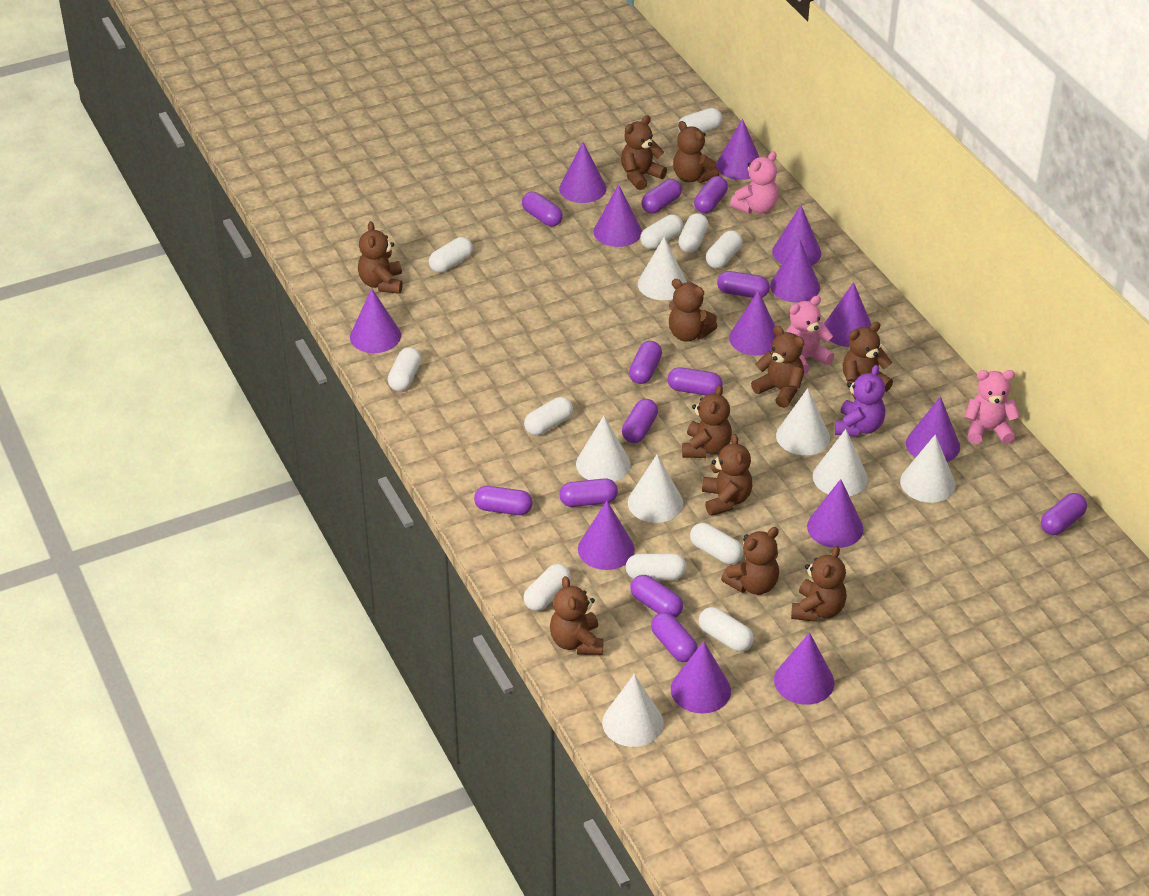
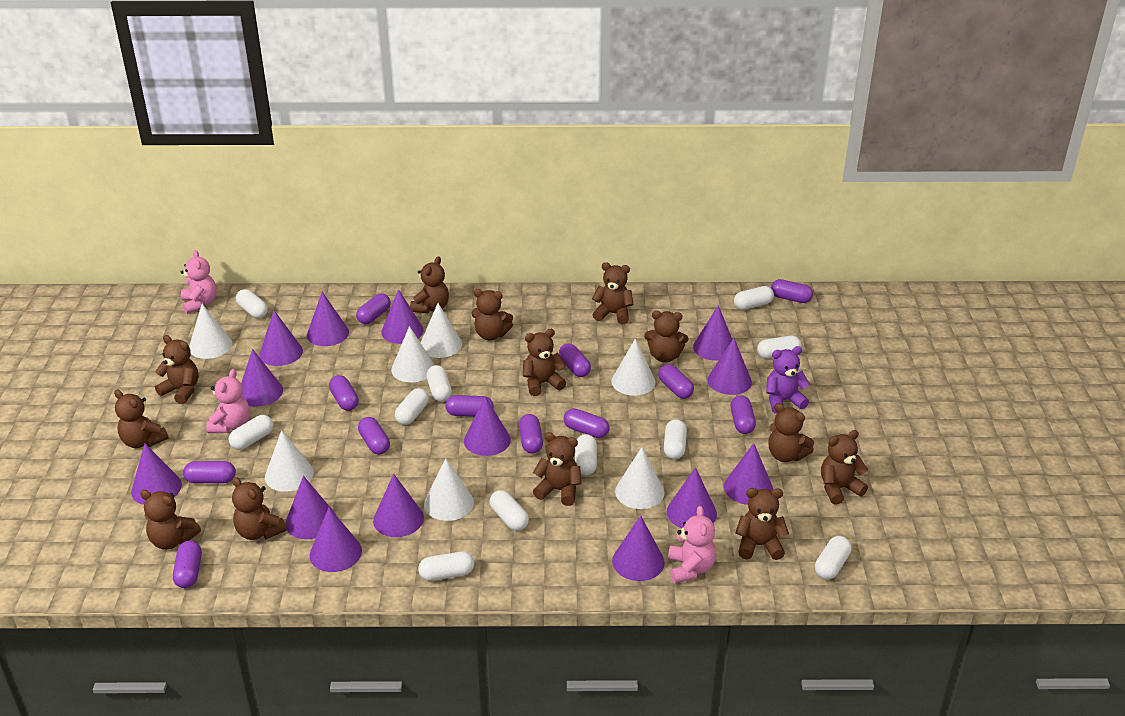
brown teddy bear: [358,221,402,294] [550,576,603,655] [621,115,667,190] [669,279,718,342] [673,121,719,183] [682,385,732,458] [702,434,752,516] [721,527,779,595] [751,326,804,408] [791,546,847,622] [843,321,893,399] = 11 -> [114,390,169,448] [140,490,201,550] [155,335,198,404] [232,477,287,540] [410,256,449,313] [472,289,513,340] [523,329,566,396] [533,432,581,506] [592,262,634,324] [644,310,688,362] [735,488,789,560] [769,403,814,462] [821,430,868,505] = 13
purple cone: [350,288,401,353] [559,142,607,203] [578,501,635,570] [593,184,642,247] [671,641,731,713] [716,119,759,180] [729,290,776,355] [770,239,820,303] [772,205,821,266] [774,632,835,705] [807,479,864,548] [824,282,871,347] [906,396,960,462] = 13 -> [131,444,182,505] [241,349,283,407] [259,310,303,366] [285,476,336,539] [307,292,349,346] [310,507,362,572] [373,474,424,537] [381,289,423,344] [464,396,511,456] [612,516,665,581] [667,467,717,528] [693,305,733,361] [708,338,752,395] [724,443,773,505] = 14

